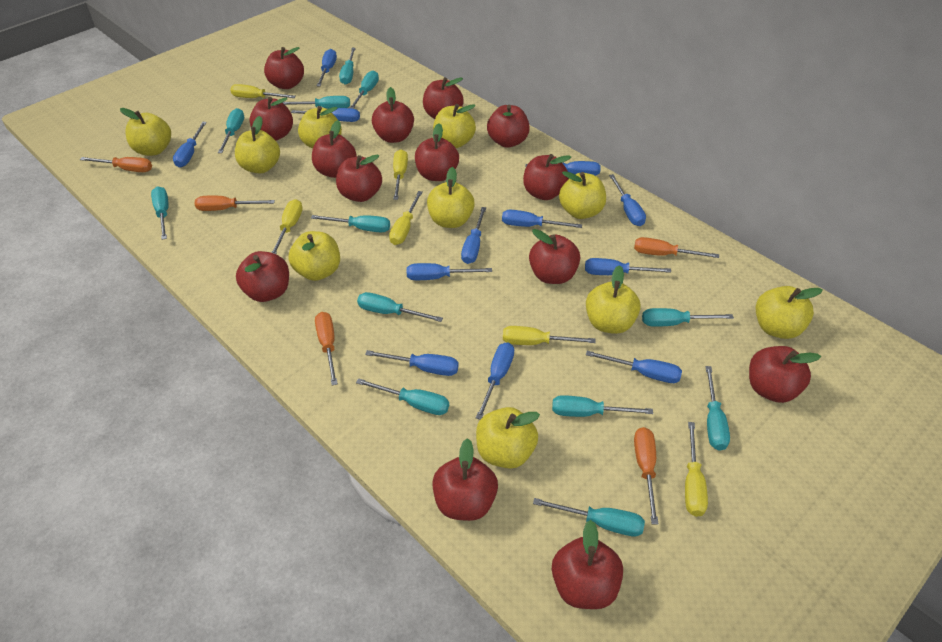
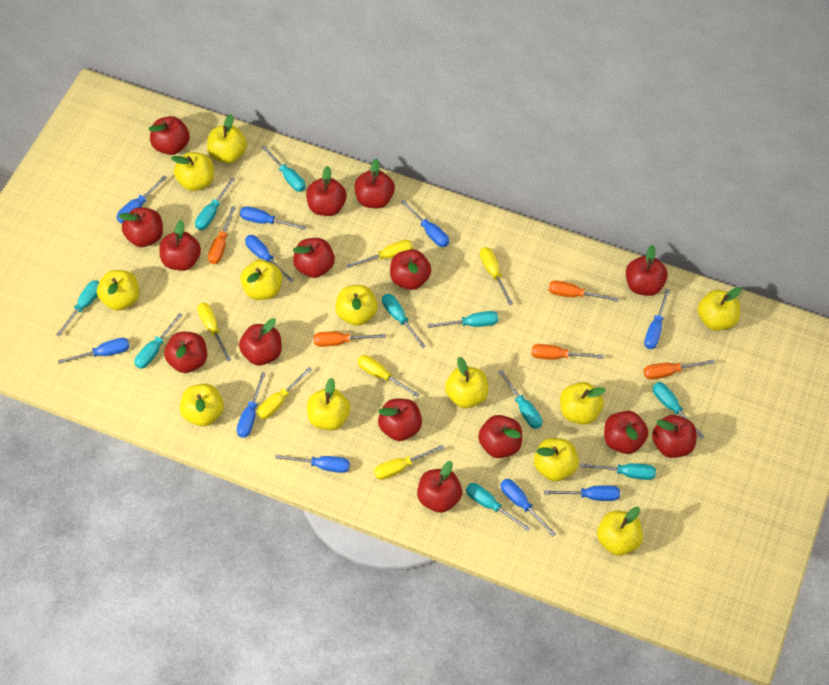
blue screwdriver: [173,122,207,167] [291,108,360,122] [317,49,337,86] [365,350,459,376] [407,263,492,280] [461,207,486,264] [476,342,514,419] [502,210,582,228] [525,161,601,176] [585,258,671,275] [586,351,682,383] [609,174,646,226] = 12 -> [58,338,130,364] [117,175,167,223] [237,372,266,438] [240,206,306,230] [245,235,293,283] [275,454,350,473] [401,200,449,247] [500,479,556,536] [544,485,620,501] [644,289,670,349] = 10
red apple: [236,251,289,302] [250,97,293,141] [264,47,304,89] [312,120,357,178] [336,155,382,202] [372,87,414,143] [415,123,459,181] [423,77,464,119] [432,438,498,521] [487,105,530,148] [523,154,571,200] [529,229,580,284] [552,520,623,609] [749,346,821,403] = 14 -> [119,208,163,247] [148,116,190,155] [159,220,201,271] [164,332,207,373] [239,318,282,365] [293,238,335,278] [306,166,347,216] [354,158,395,208] [378,398,422,441] [390,249,431,290] [417,461,462,513] [478,415,522,458] [604,411,648,454] [626,245,668,296] [652,415,696,458] = 15
turquoise screwdriver: [151,186,169,240] [218,108,244,153] [283,96,350,109] [311,215,390,232] [339,48,356,85] [350,70,379,109] [356,378,449,415] [357,292,443,322] [533,498,645,536] [552,395,653,417] [642,308,734,327] [705,366,730,451] = 12 -> [56,280,99,337] [135,313,183,369] [195,177,235,230] [261,145,306,192] [382,294,426,348] [427,311,498,328] [466,483,530,531] [498,369,542,429] [580,463,656,480] [653,382,705,439] = 10
yellow apple: [120,108,171,156] [235,116,280,173] [288,231,340,281] [298,106,342,148] [427,167,475,228] [433,104,476,148] [476,407,540,469] [559,171,606,219] [586,265,641,334] [756,286,823,339] = 10 -> [97,270,139,311] [171,152,214,191] [180,384,224,426] [207,114,247,163] [240,260,282,300] [307,378,350,431] [335,285,378,326] [445,357,488,408] [534,438,579,482] [560,382,606,425] [597,507,643,555] [698,287,741,331] = 12

